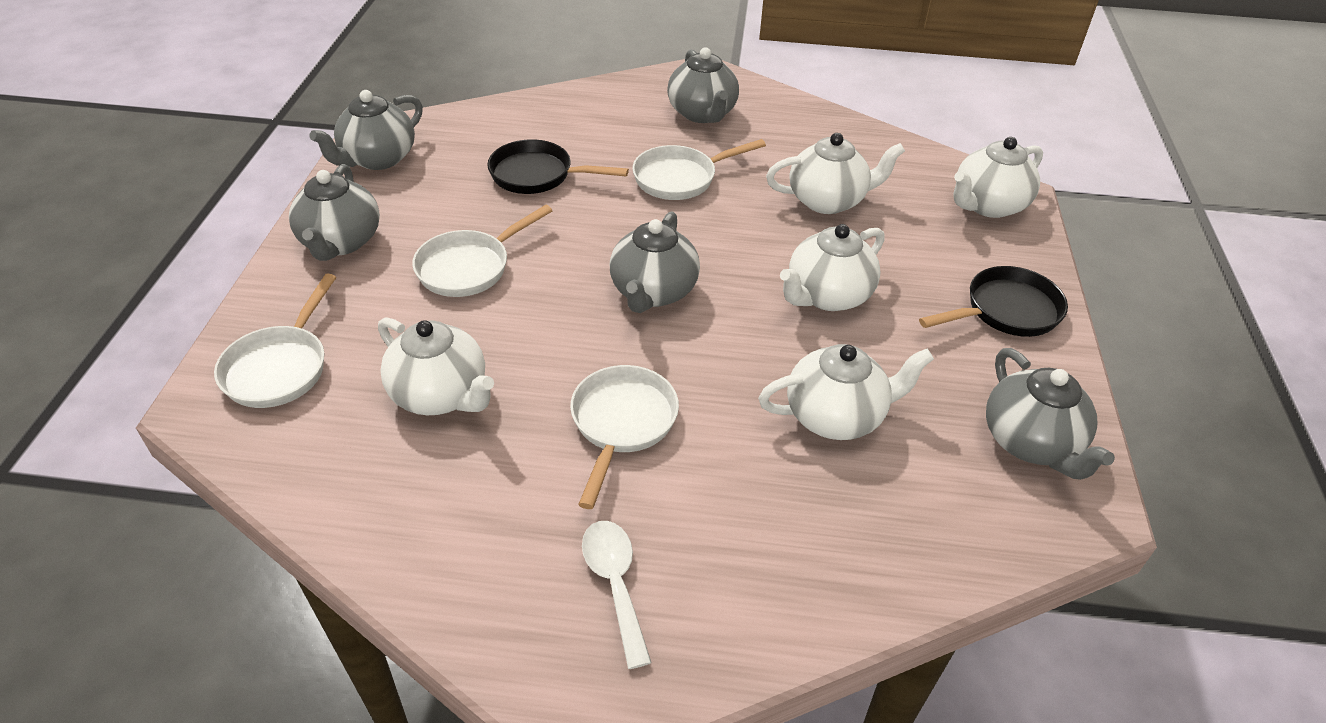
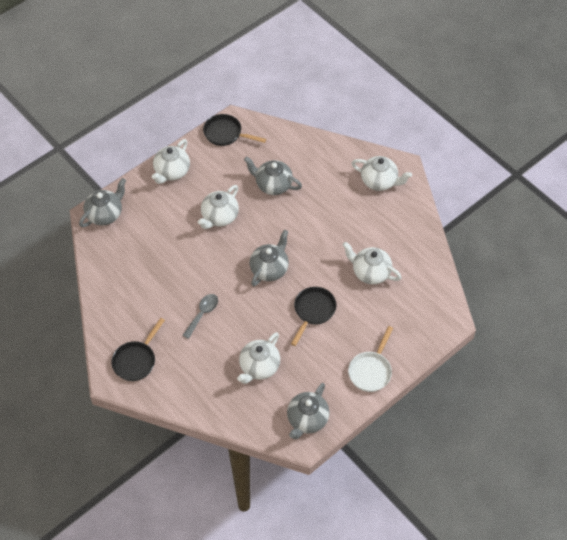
black pan: [487,139,629,194] [919,266,1068,337] = 2 -> [112,318,165,381] [203,114,266,146] [291,287,336,346] = 3
grey spoon: none = 0 -> [183,294,218,339] = 1
grey teapot: [289,164,380,261] [309,90,423,170] [610,211,700,313] [667,47,739,123] [986,348,1115,480] = 5 -> [79,178,126,227] [244,156,302,195] [250,229,289,286] [287,383,330,439] = 4
white pan: [214,274,336,408] [412,205,553,297] [570,365,679,509] [632,139,766,200] = 4 -> [348,326,393,392] = 1
white spoon: [582,521,652,669] = 1 -> none = 0

